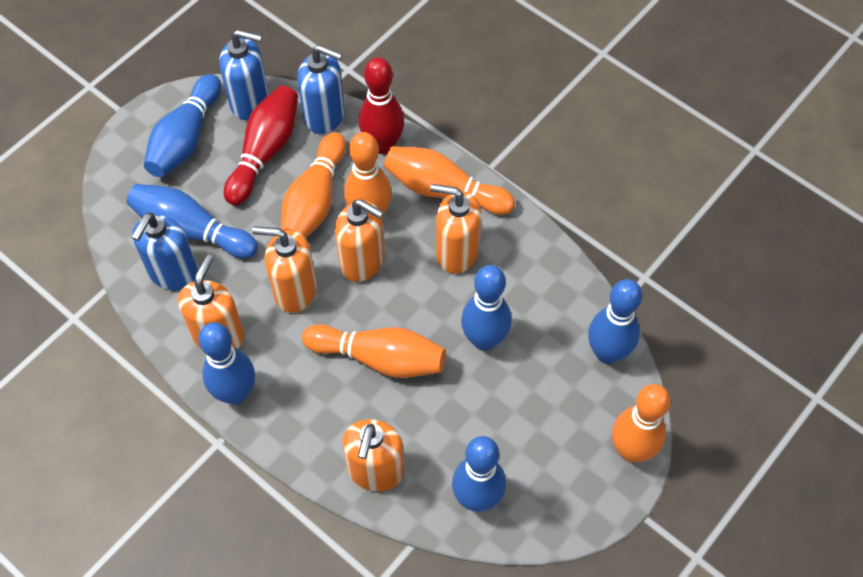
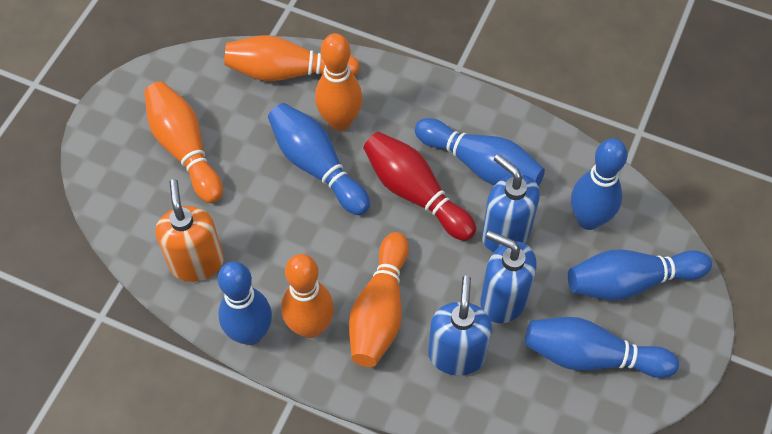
orange soap dispenser: [178,254,244,348] [252,226,317,313] [335,199,385,282] [342,419,404,491] [430,184,481,274] = 5 -> [156,179,224,282] = 1
red bowling pin: [224,85,298,205] [358,57,404,154] = 2 -> [363,132,476,241] = 1

